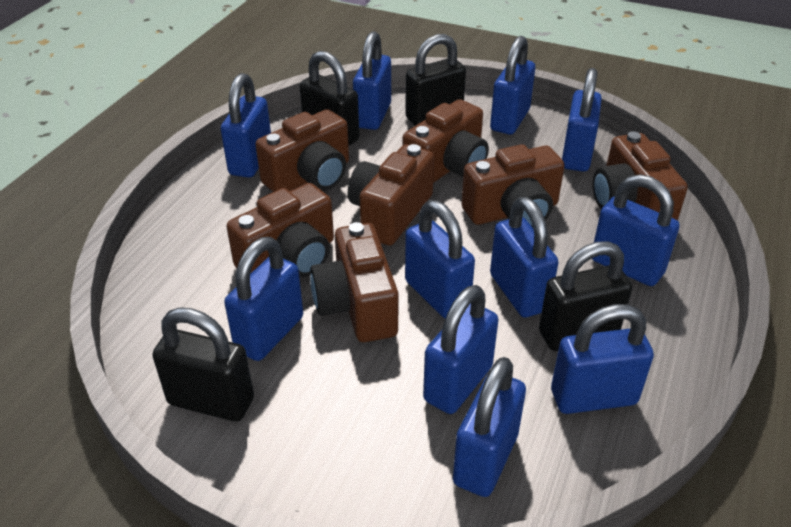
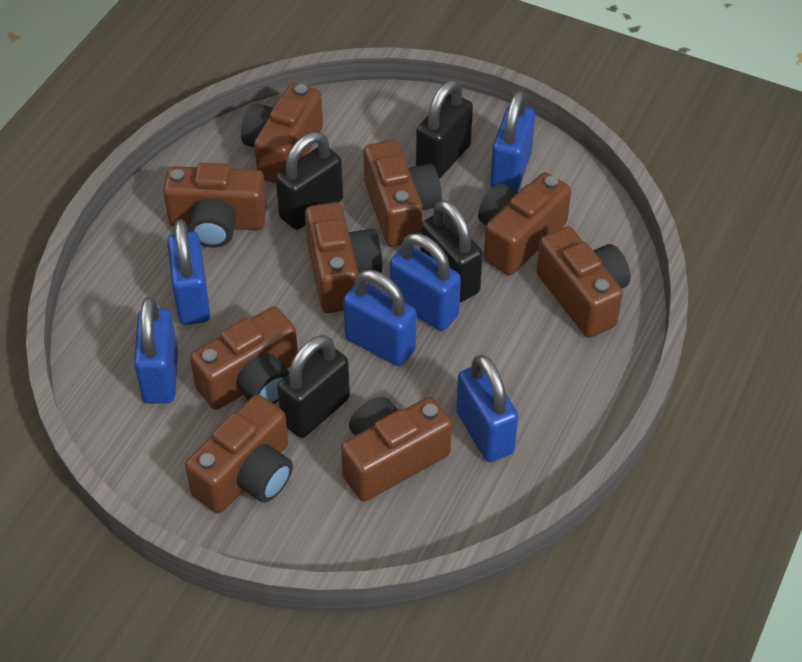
blue padlock: [221,73,271,178] [224,237,303,361] [353,31,391,130] [405,200,475,319] [423,285,498,414] [453,357,526,497] [490,36,535,135] [490,197,559,318] [551,304,654,414] [562,68,602,171] [592,174,680,286] = 11 -> [134,297,178,404] [167,219,210,325] [343,270,416,366] [390,233,461,331] [456,354,518,462] [490,91,535,191] = 6
brown camera: [227,183,334,278] [255,109,349,192] [310,222,398,342] [348,144,434,245] [403,99,489,183] [461,144,565,227] [593,131,688,221] = 7 -> [163,163,267,248] [185,394,293,513] [190,306,298,410] [241,83,323,183] [305,202,382,313] [341,397,452,501] [363,140,442,247] [478,172,571,275] [536,226,631,338] = 9

